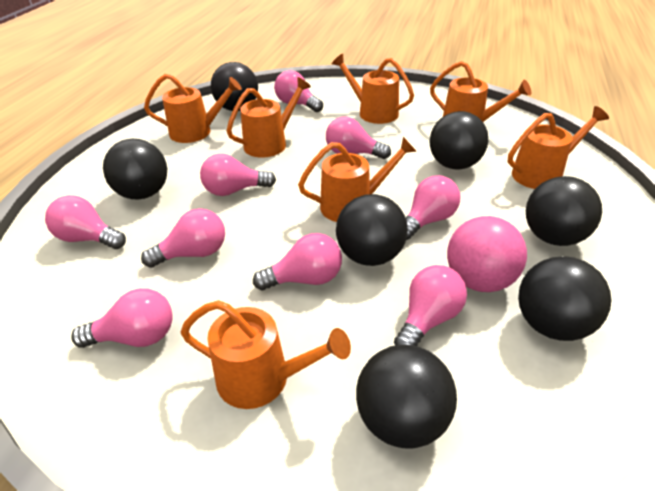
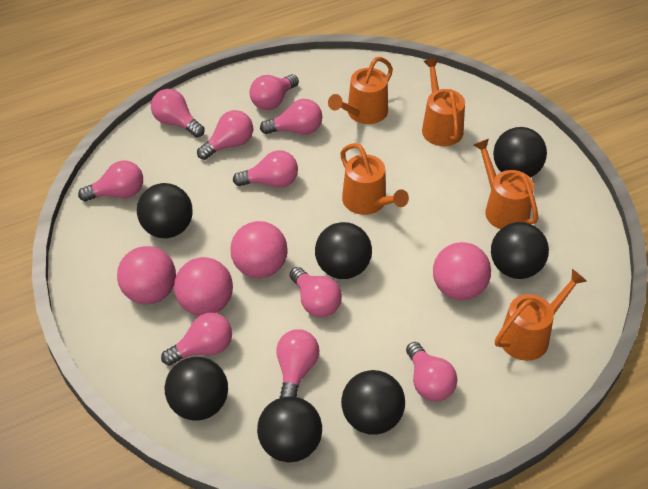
orange watering can: [144,74,242,143] [181,300,351,409] [227,77,311,158] [298,137,417,222] [332,54,414,124] [430,61,531,122] [508,106,609,189] = 7 -> [328,57,393,124] [340,143,409,215] [422,58,465,146] [474,139,538,229] [495,269,587,361] = 5
pink ball: [447,216,527,292] = 1 -> [117,246,176,304] [174,257,233,316] [230,221,288,278] [433,242,491,300] = 4
pink light bulb: [45,195,126,249] [71,288,173,348] [141,208,225,268] [200,154,276,196] [253,233,342,290] [274,70,323,112] [326,116,391,159] [394,265,467,346] [406,175,460,240] = 9 -> [78,161,143,202] [151,89,204,137] [161,312,232,366] [197,110,253,160] [233,150,298,188] [249,74,299,110] [260,99,322,135] [277,329,319,398] [290,267,342,317] [406,342,457,402] = 10

